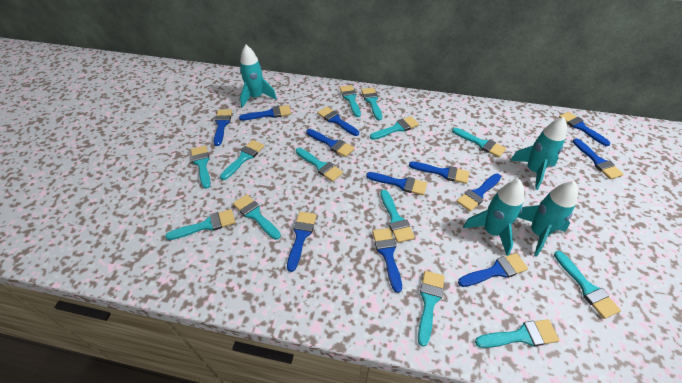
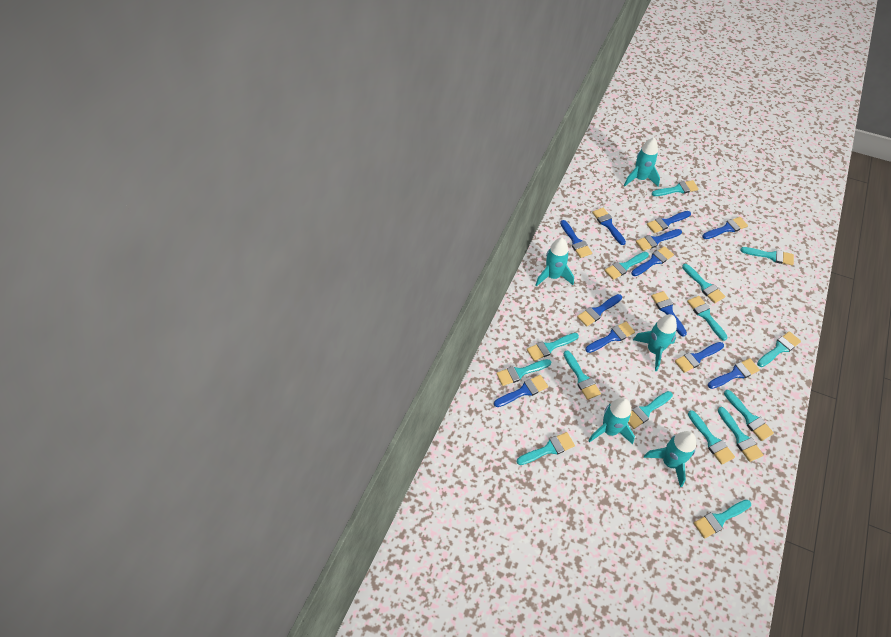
turquoise brush: [165,209,235,240] [191,145,211,189] [220,140,264,180] [233,194,281,240] [296,148,343,182] [340,85,361,117] [361,88,382,120] [370,116,419,140] [380,190,415,243] [418,271,445,347] [452,128,506,157] [475,319,560,348] [554,251,621,319] = 13 -> [496,359,551,386] [517,432,575,465] [527,333,579,361] [564,350,601,400] [604,252,649,280] [628,391,673,429] [652,180,699,196] [682,264,725,303] [687,296,728,341] [688,410,735,465] [694,500,751,539] [718,407,763,462] [724,390,774,441] [740,247,794,265] [757,331,801,367] = 15
turquoise rocket: [240,45,277,108] [463,180,524,256] [510,117,567,190] [517,181,578,257] = 4 -> [535,237,574,287] [588,398,635,444] [624,137,660,187] [633,314,677,371] [644,431,696,487] = 5

